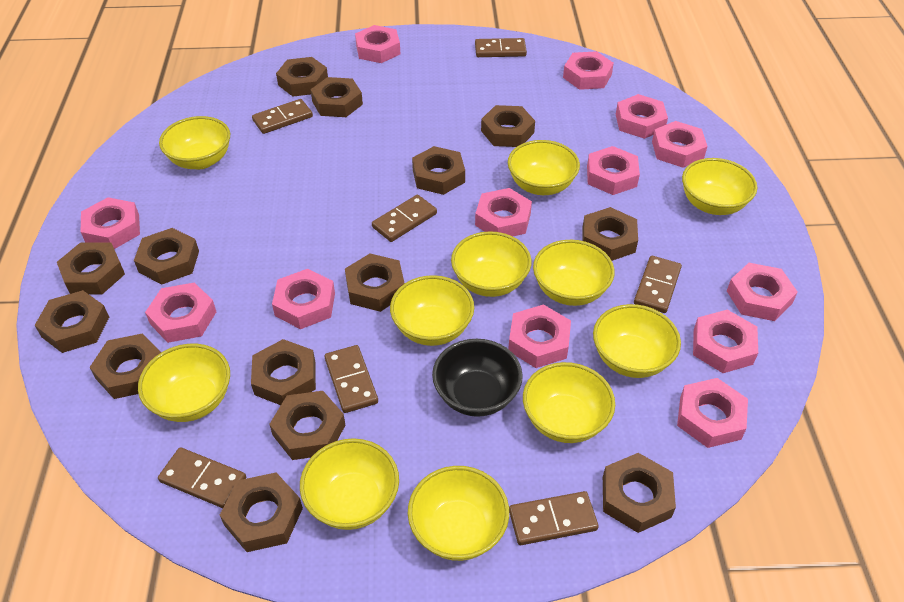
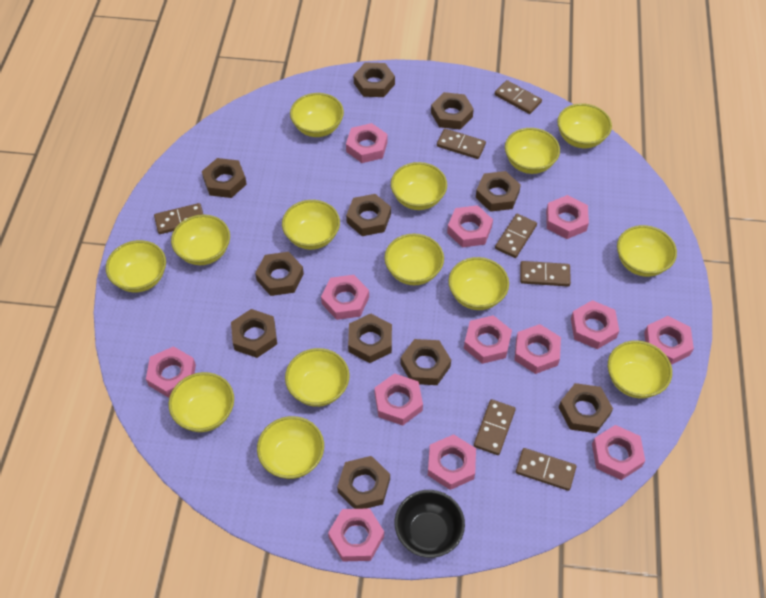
brown nut: [35,290,109,353] [57,243,125,295] [90,333,161,399] [134,228,199,285] [220,473,303,552] [251,339,316,405] [269,391,345,460] [276,57,328,97] [310,77,363,117] [345,254,405,312] [412,146,465,195] [481,105,535,147] [582,207,638,261] [603,453,676,533] = 14 -> [202,158,247,198] [231,309,277,358] [255,252,304,296] [337,456,390,509] [346,194,391,236] [348,313,392,363] [354,63,395,97] [401,339,451,385] [431,92,474,130] [476,171,521,212] [558,383,613,433] = 11
yellow bowl: [138,344,230,422] [159,116,230,169] [300,438,399,530] [390,275,474,346] [408,466,509,561] [451,231,532,297] [508,140,580,195] [523,362,615,443] [533,240,615,306] [593,304,681,378] [682,158,757,215] = 11 -> [106,240,166,292] [169,372,234,432] [171,214,230,265] [257,416,324,479] [282,200,340,250] [285,348,350,407] [290,93,344,137] [384,233,444,285] [391,162,447,210] [448,257,509,310] [505,128,560,174] [557,103,612,148] [608,340,672,399] [617,225,677,277] = 14

